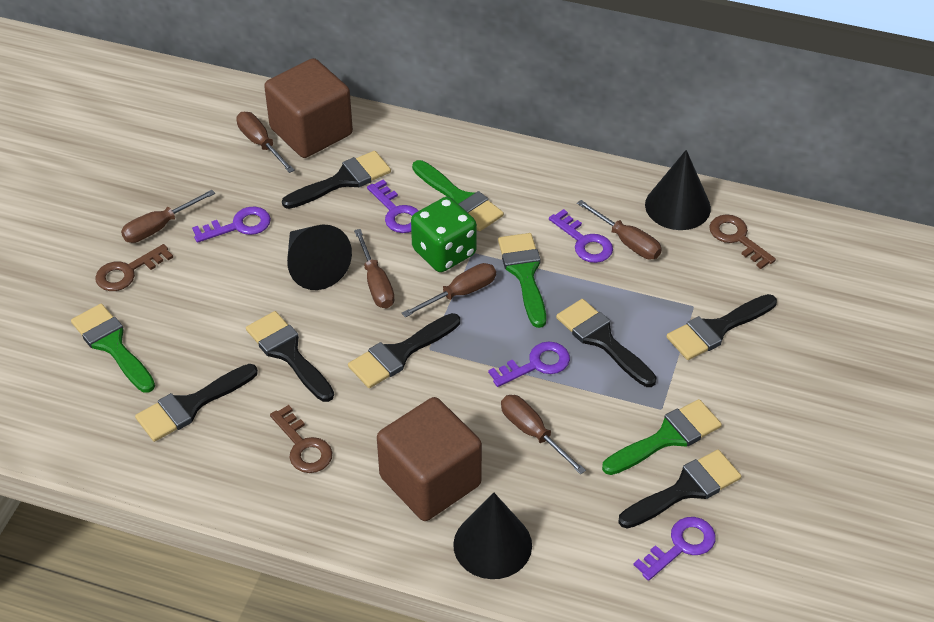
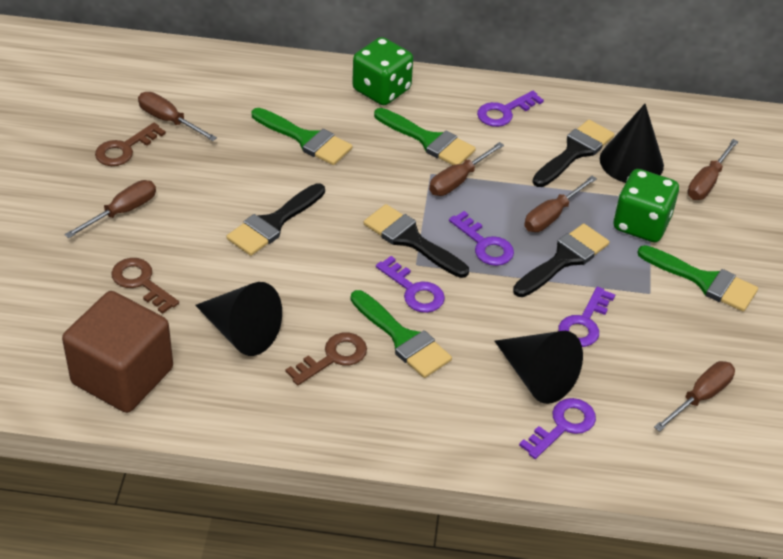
black brush: [135,364,258,442] [246,311,334,402] [282,151,391,209] [348,313,460,388] [556,299,656,387] [618,450,741,529] [666,294,777,360] = 7 -> [226,183,325,256] [364,204,469,278] [513,224,609,297] [532,120,614,187] = 4
brown cube: [264,58,353,158] [377,397,482,521] = 2 -> [62,291,173,413] = 1
green dice: [411,197,477,272] = 1 -> [352,37,413,105] [614,169,679,242] = 2

